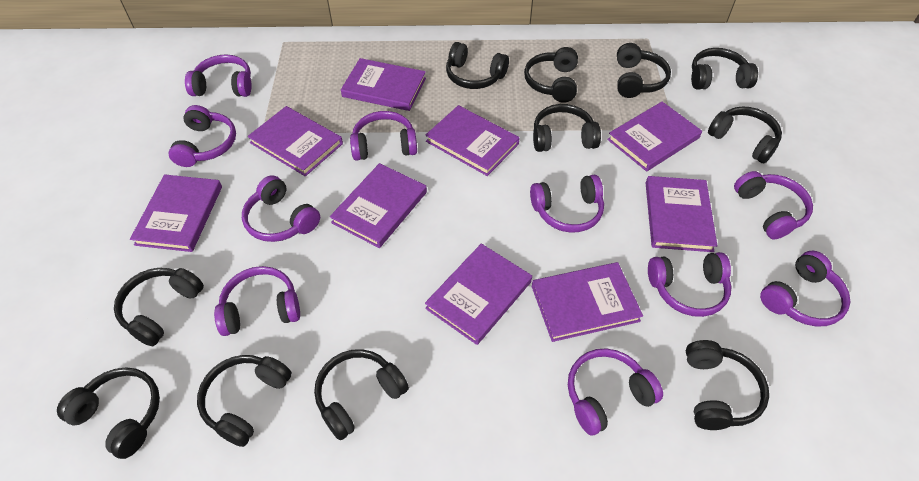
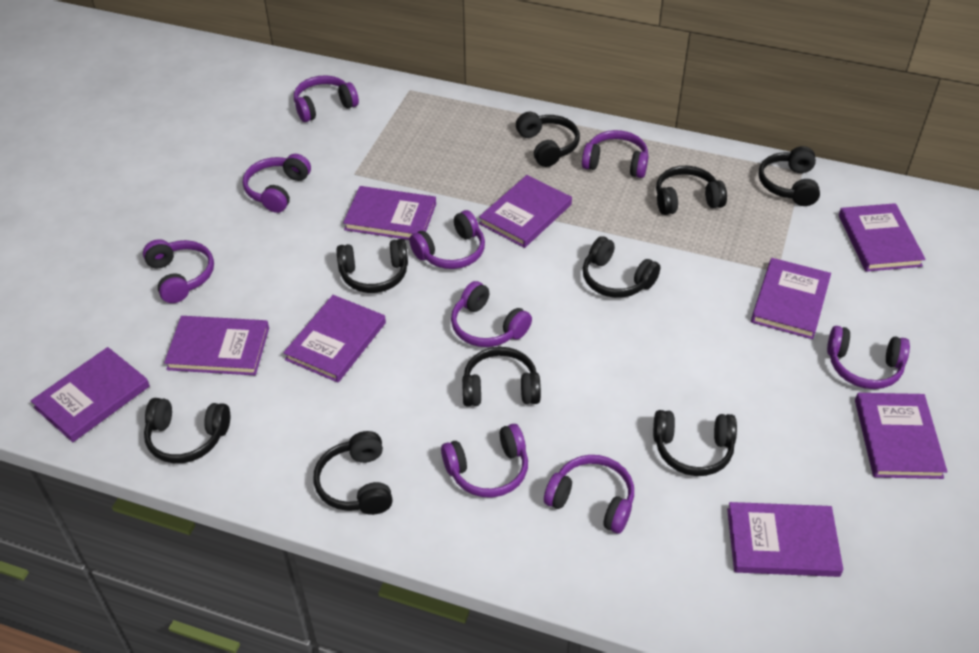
black headphones: [57,367,160,459] [114,268,204,346] [197,355,292,447] [314,349,409,440] [446,42,509,89] [524,47,578,103] [533,104,601,152] [617,43,671,98] [686,340,769,430] [691,48,758,90] [708,106,782,163] = 11 -> [144,398,230,463] [313,431,393,515] [336,239,408,293] [462,347,541,407] [516,112,580,167] [583,236,660,298] [653,410,737,476] [656,166,727,215] [758,146,820,206] = 9
purple headphones: [169,105,236,167] [185,55,252,97] [214,266,300,336] [242,175,320,242] [350,111,417,161] [530,174,604,233] [568,348,663,435] [648,252,731,317] [734,171,813,239] [760,251,850,326] = 10 -> [143,239,214,303] [243,154,311,213] [294,75,359,122] [409,210,485,269] [441,424,528,498] [451,281,532,347] [544,455,634,533] [582,130,649,178] [827,326,910,389] = 9

